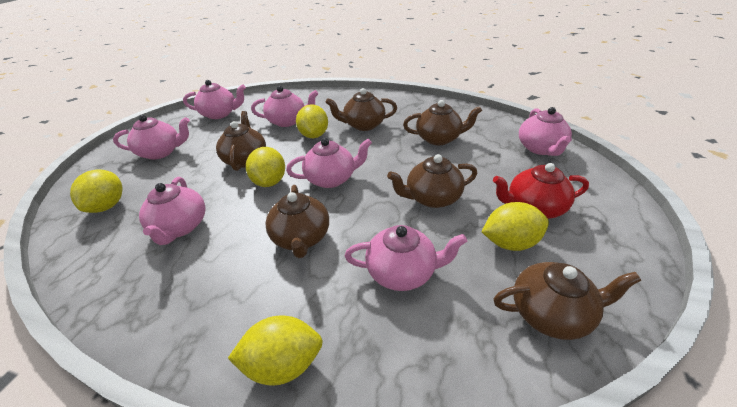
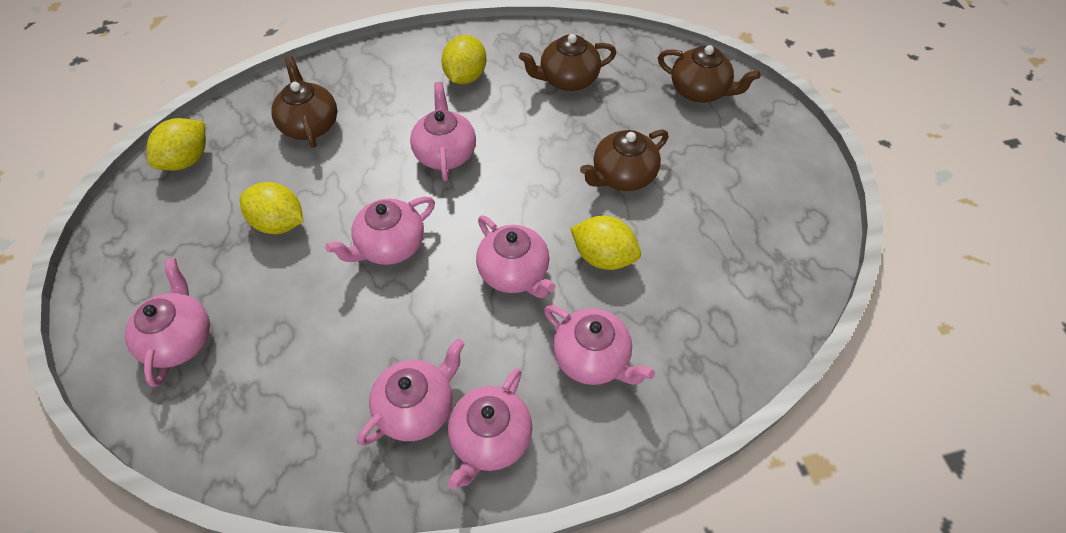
brown teapot: [216,111,266,171] [265,185,329,258] [326,88,397,131] [387,154,477,208] [403,100,482,145] [494,262,641,340] = 6 -> [271,56,337,148] [519,34,616,91] [580,130,668,191] [658,45,761,103] = 4
red teapot: [493,163,589,219] = 1 -> none = 0
yellow lemon: [70,169,123,213] [228,315,323,386] [246,147,285,187] [296,104,328,138] [481,202,549,251] = 5 -> [147,118,206,171] [240,182,303,234] [442,35,486,84] [570,216,641,270] = 4

